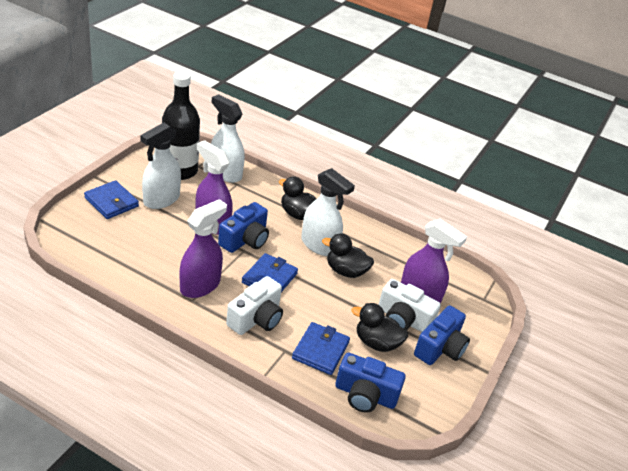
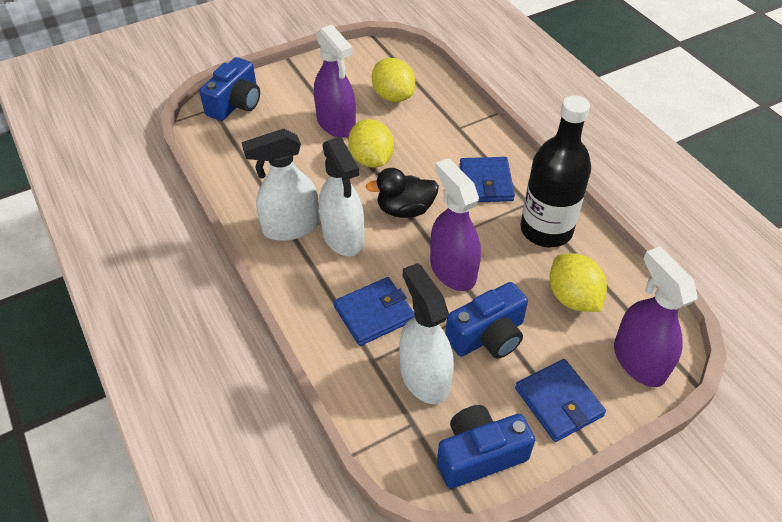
black duck: [279,176,316,220] [322,233,374,278] [351,303,408,352] = 3 -> [366,168,439,218] = 1
white camera: [226,276,283,335] [378,279,441,332] = 2 -> none = 0
yellow lemon: none = 0 -> [348,119,394,168] [372,58,415,102] [550,253,607,312] = 3

